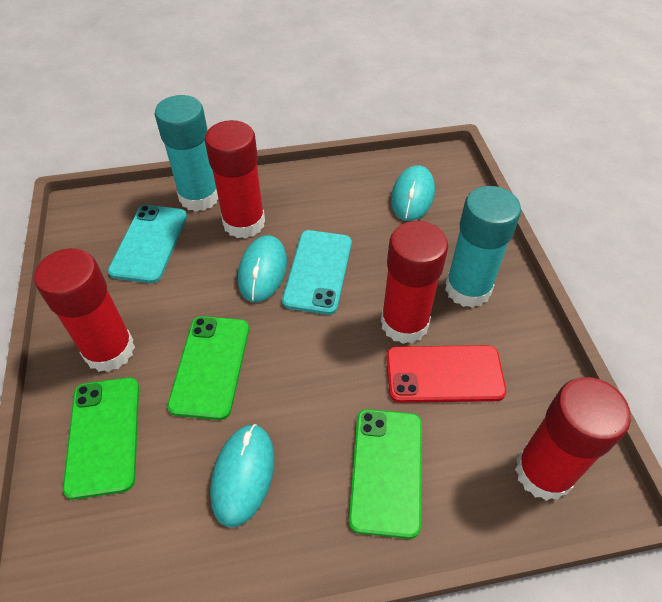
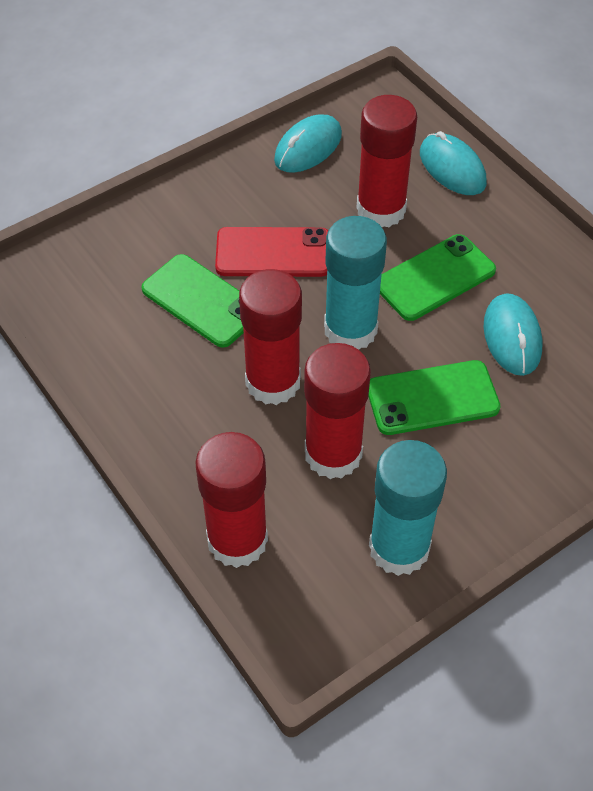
turquoise phone: [108,205,187,283] [282,230,352,315] = 2 -> none = 0

